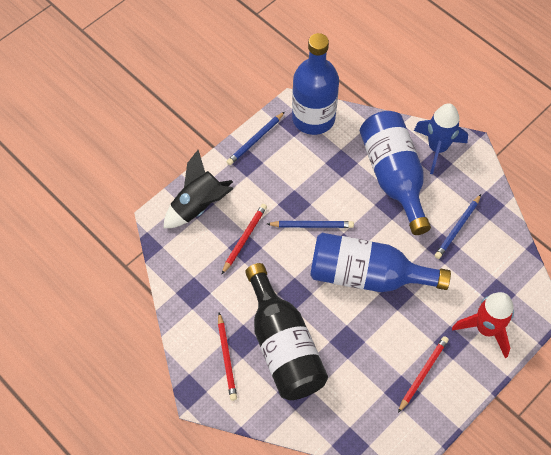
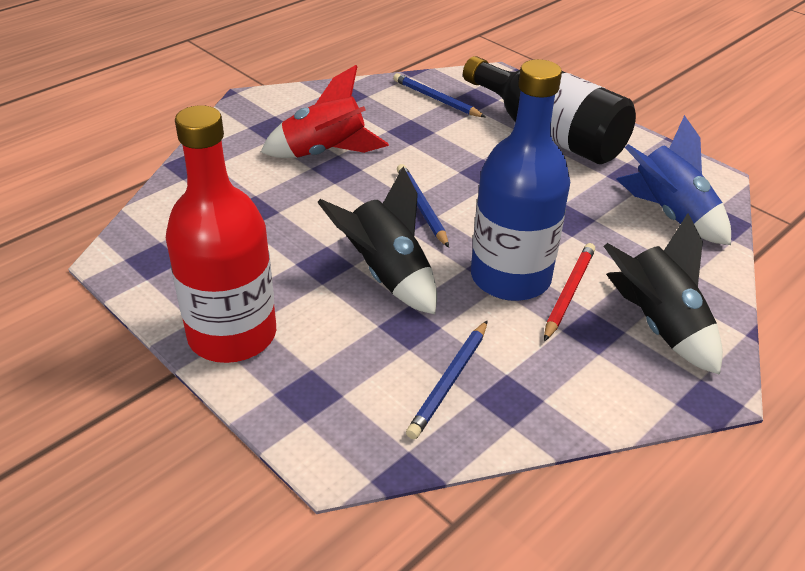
black rocket: [163,150,234,229] = 1 -> [317,167,437,314] [604,213,723,375] = 2
blue bottle: [292,33,339,135] [310,233,451,292] [360,111,431,235] = 3 -> [471,59,570,301] = 1
red bottle: none = 0 -> [166,105,276,363] = 1
red pencil: [218,313,237,401] [221,204,267,275] [398,336,449,413] = 3 -> [544,243,595,341] = 1

